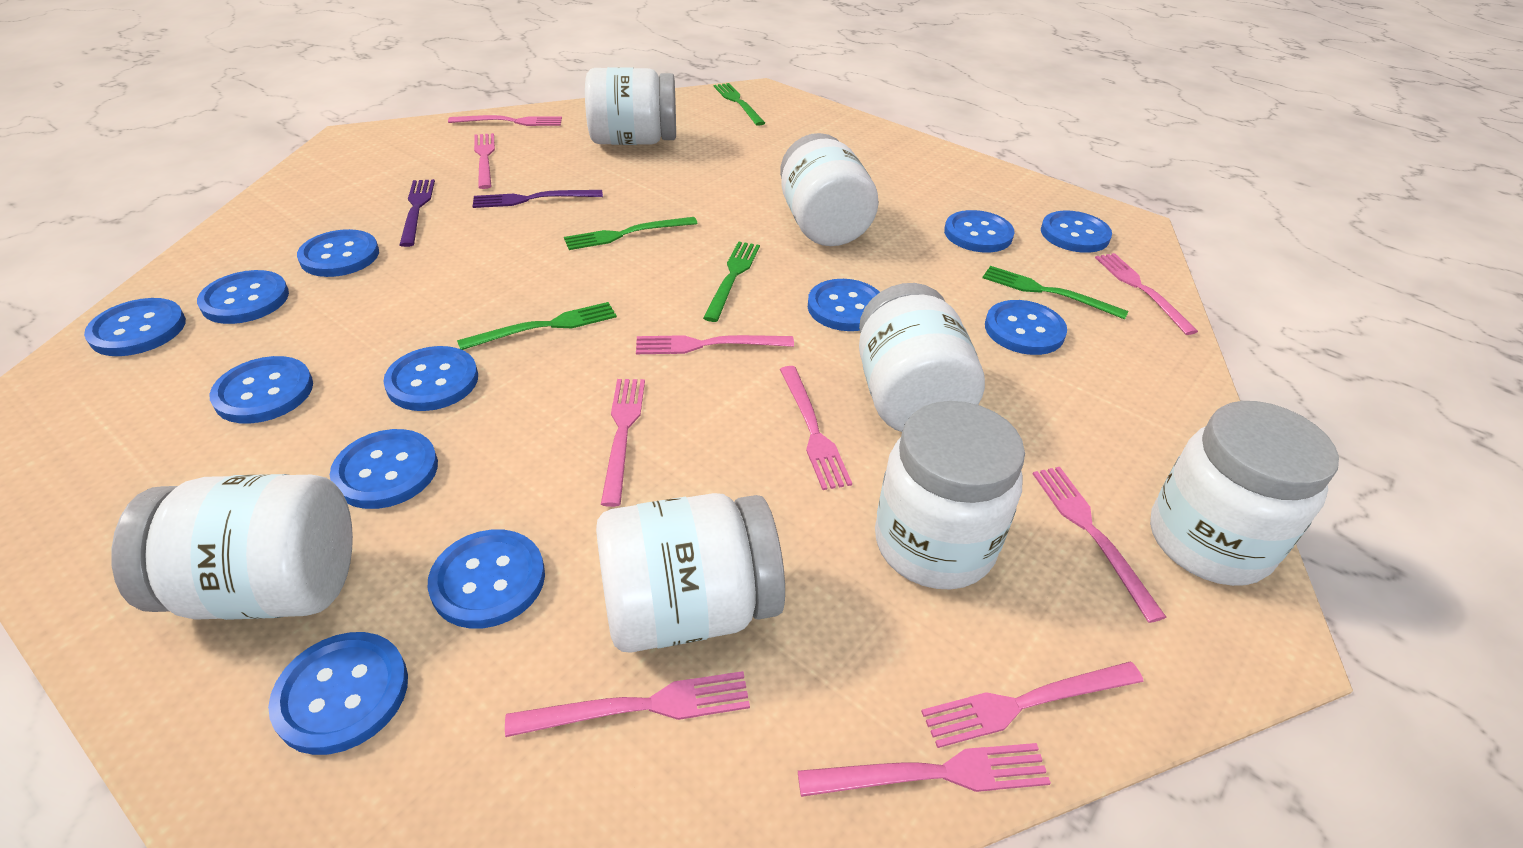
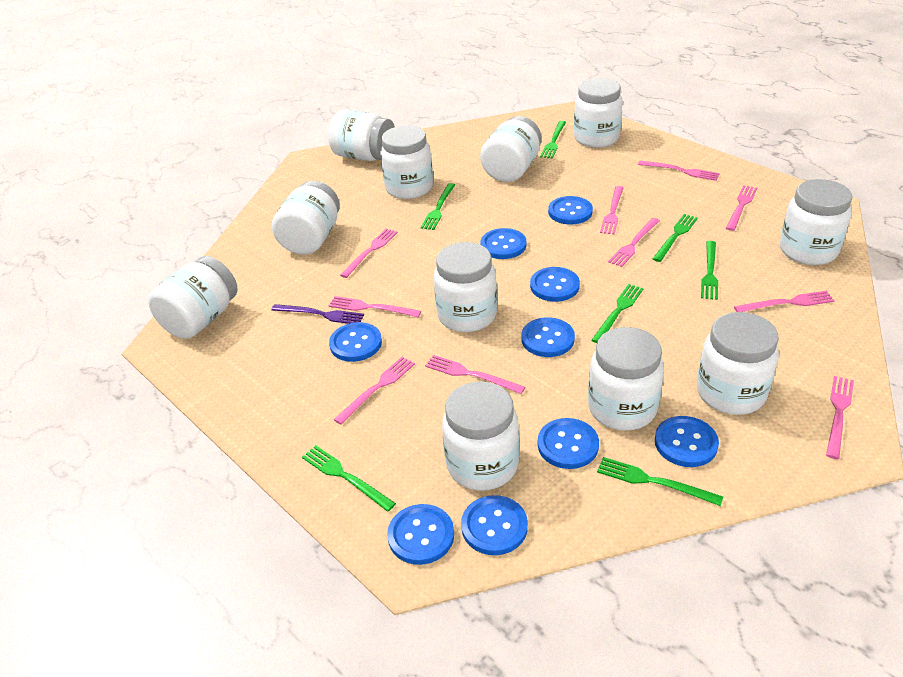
blue button: [84,298,186,356] [197,270,289,324] [209,356,313,424] [268,632,408,755] [297,229,379,277] [330,429,438,509] [383,346,478,411] [428,529,545,629] [808,279,880,331] [944,210,1014,252] [985,300,1067,355] [1041,211,1112,253] = 12 -> [329,322,382,362] [387,504,454,565] [461,495,528,555] [481,228,526,259] [521,317,575,357] [530,267,580,302] [538,418,599,469] [548,196,593,224] [655,416,719,467] = 9
green fork: [457,302,617,350] [564,217,698,250] [703,241,760,322] [714,83,765,126] [982,266,1129,320] = 5 -> [302,445,396,512] [421,183,455,230] [540,121,566,159] [592,284,644,343] [597,457,723,506] [653,214,698,262] [701,241,718,300] = 7
purple fork: [400,179,435,247] [473,190,603,208] = 2 -> [271,304,364,324] = 1
white jar: [111,474,353,620] [585,67,676,145] [596,493,785,653] [780,133,879,246] [859,283,985,432] [875,401,1025,589] [1150,401,1339,586] = 7 -> [148,256,238,339] [272,181,340,255] [328,109,395,161] [380,125,433,199] [434,242,497,332] [442,381,519,491] [480,116,541,182] [574,78,623,148] [588,327,664,431] [697,312,779,415] [780,179,852,265] = 11

